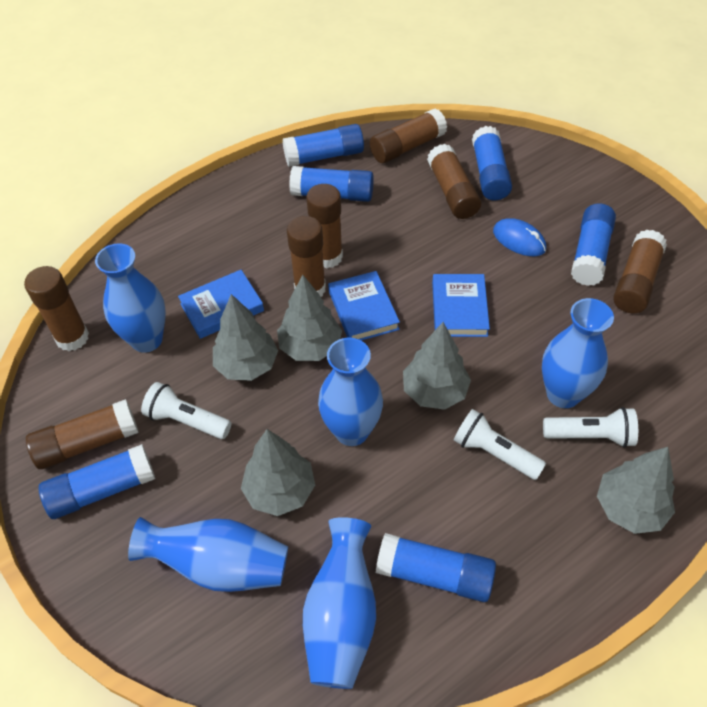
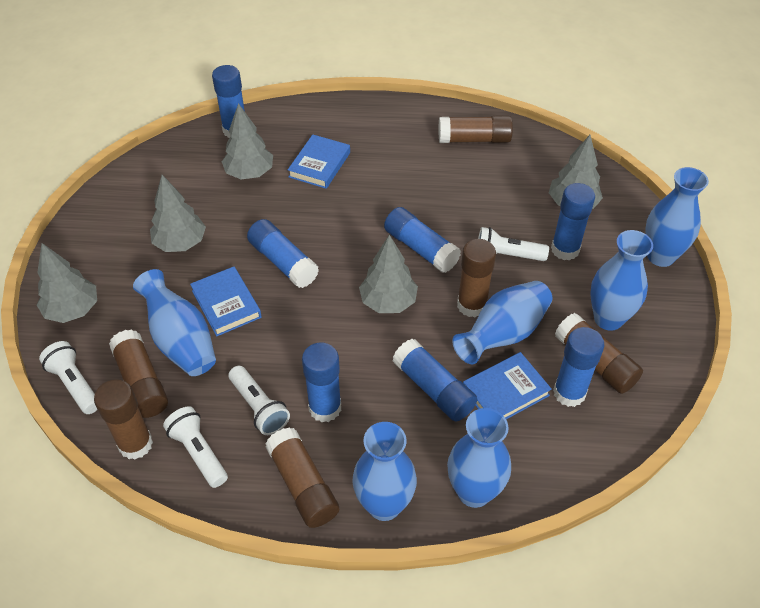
blue glue stick: [39,444,155,519] [283,124,364,167] [289,166,374,202] [376,533,496,602] [472,126,512,200] [571,203,616,286] = 6 -> [212,65,245,138] [247,219,319,288] [302,343,341,422] [384,207,461,273] [392,339,477,422] [551,183,595,261] [553,327,604,407] = 7
blue mouse: [493,218,546,256] = 1 -> none = 0
blue vase: [95,243,166,353] [128,517,288,592] [303,517,376,689] [318,338,383,446] [542,298,614,408] = 5 -> [133,269,216,376] [352,422,417,521] [447,408,511,508] [452,281,552,364] [590,230,653,331] [645,167,709,267] = 6
brown glue stick: [24,266,89,351] [26,399,139,469] [287,216,326,297] [306,184,343,268] [370,108,447,163] [427,144,481,219] [613,230,667,313] = 7 -> [94,379,153,460] [109,329,168,418] [265,427,339,528] [438,115,513,143] [457,239,496,317] [555,313,643,394] = 6
white flashlight: [141,382,231,439] [454,409,546,480] [543,407,638,448] = 3 -> [39,341,97,414] [163,406,228,488] [229,366,290,435] [478,227,549,261] = 4

